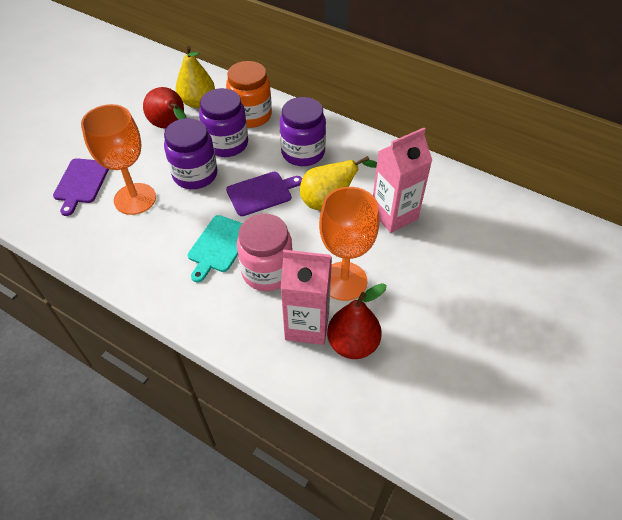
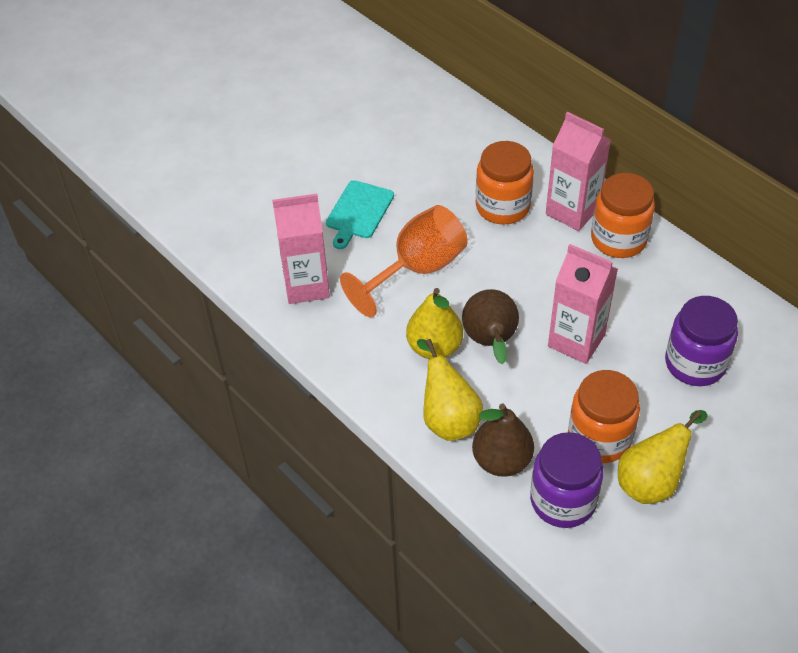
brown pear: none = 0 -> [462,289,519,364] [472,404,534,477] = 2
orange goblet: [81,104,156,215] [319,187,379,301] = 2 -> [340,205,468,317] = 1
orange jar: [226,61,272,128] = 1 -> [476,141,534,224] [568,370,640,463] [591,173,655,258] = 3
pink carton: [281,250,332,345] [373,128,432,233] = 2 -> [272,194,330,304] [546,112,611,231] [548,244,618,364] = 3
pink jar: [237,214,293,291] = 1 -> none = 0
purple cutting board: [53,158,109,216] [226,172,302,216] = 2 -> none = 0
purple jar: [164,118,217,189] [199,88,248,157] [280,97,326,166] = 3 -> [530,432,604,528] [665,296,738,386] = 2
red pear: [143,87,187,128] [327,283,386,359] = 2 -> none = 0
yellow pear: [176,46,215,108] [300,156,377,211] = 2 -> [406,288,463,359] [417,339,483,441] [618,410,708,504] = 3

